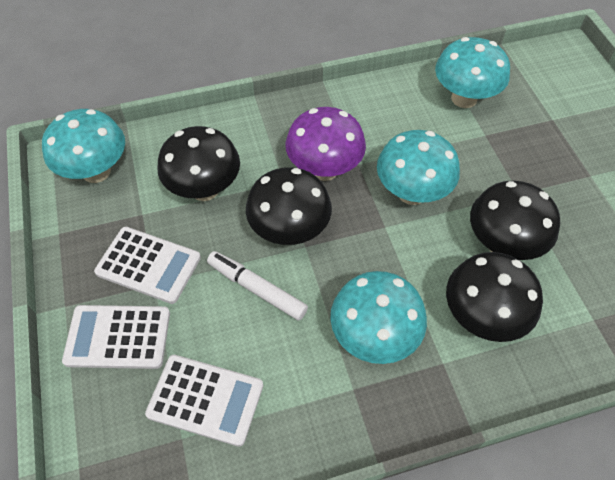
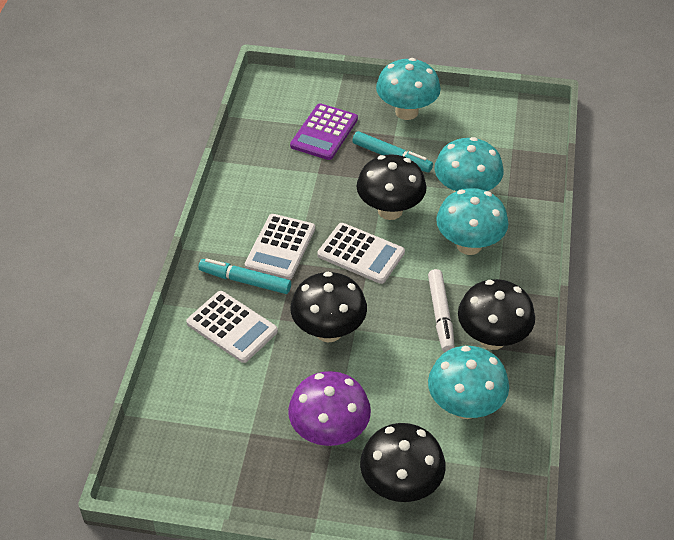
purple calculator: none = 0 -> [290,103,358,160] = 1
turquoise marker: none = 0 -> [199,258,291,294] [352,131,433,173] = 2

